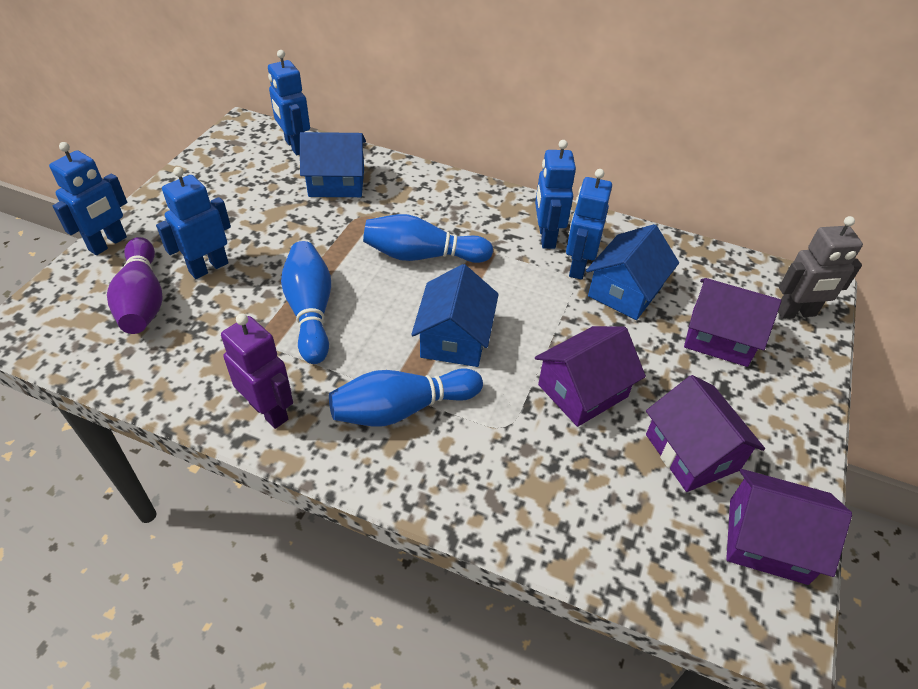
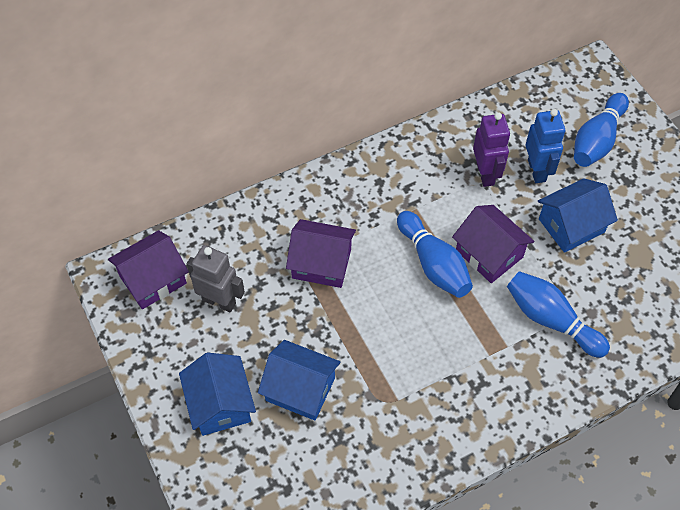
blue robot: [49,142,127,255] [156,167,231,279] [268,50,310,155] [535,140,576,249] [566,169,612,280] = 5 -> [525,109,565,183] = 1
purple bowling pin: [107,237,163,334] = 1 -> none = 0
purple house: [535,326,646,427] [646,375,765,492] [684,278,781,367] [726,469,852,585] = 4 -> [108,230,189,309] [286,219,356,288] [452,205,535,283] = 3

